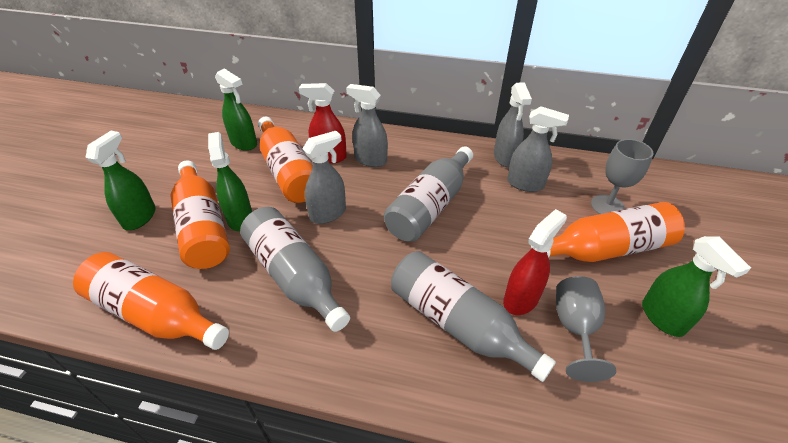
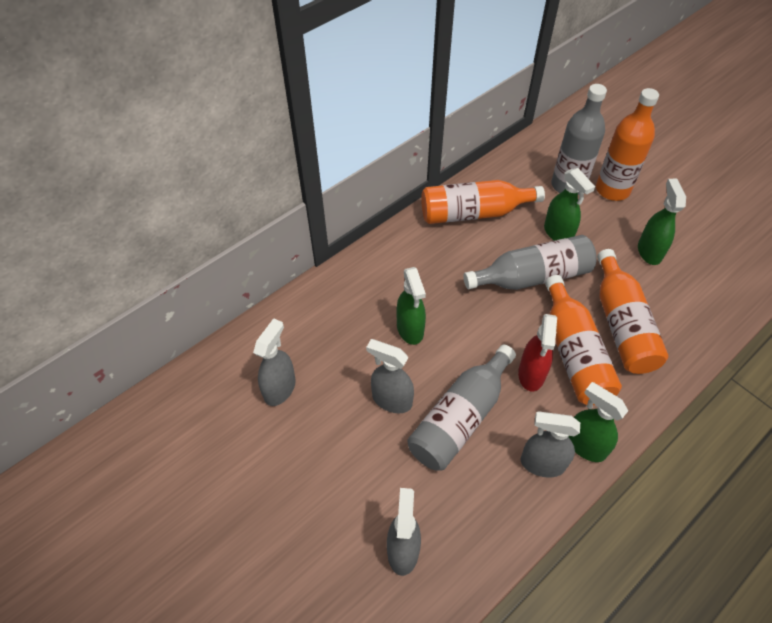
grey goblet: [556,276,616,382] [591,139,653,214] = 2 -> none = 0
red spray bottle: [299,83,347,163] [503,209,567,315] = 2 -> [518,314,557,391] = 1

